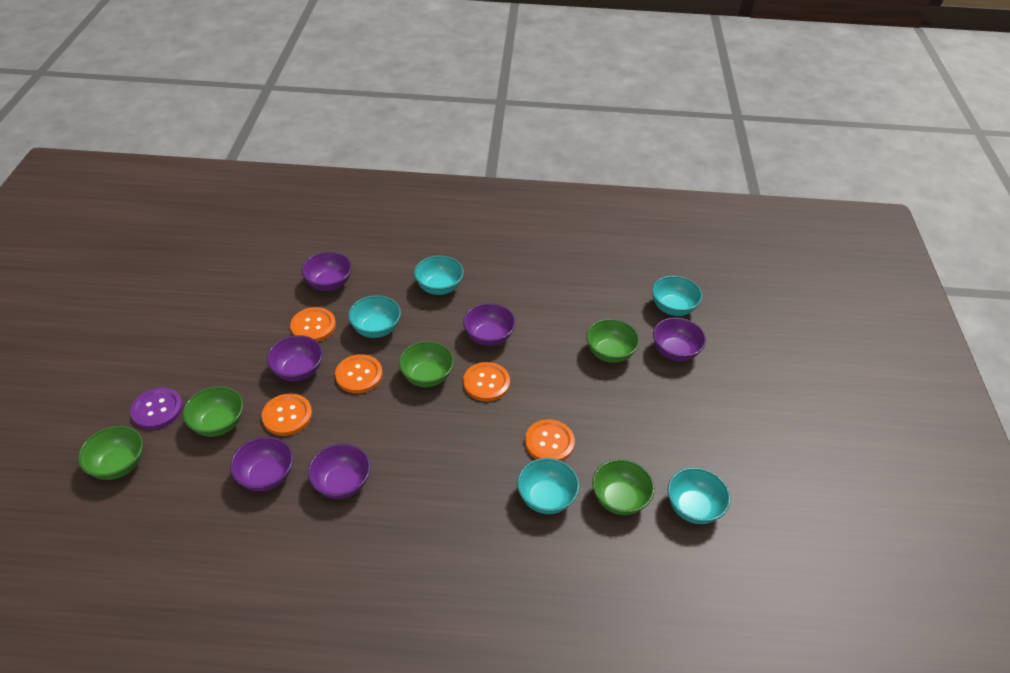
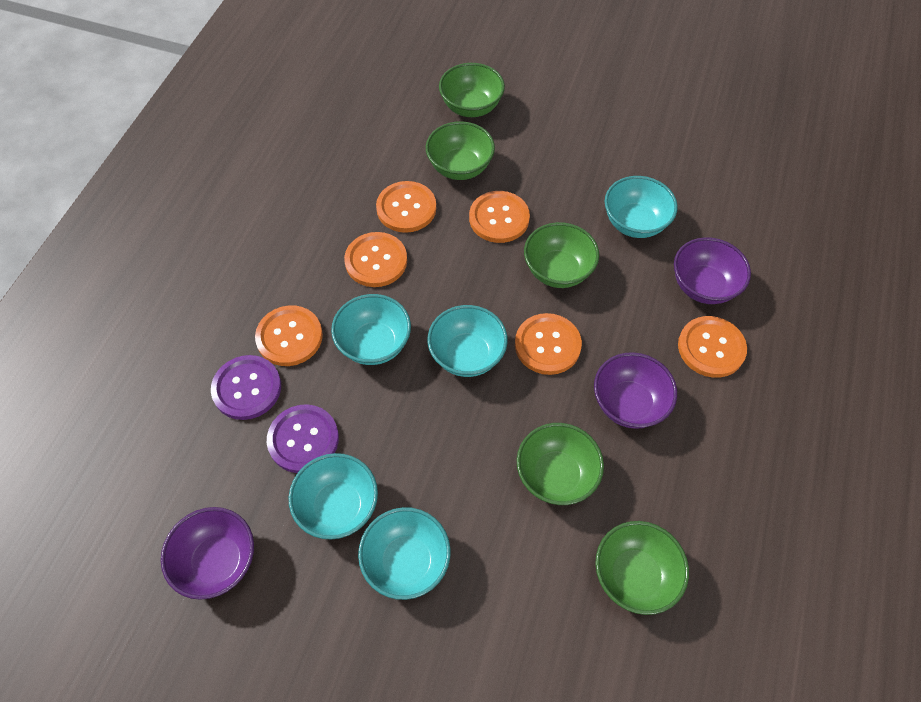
orange button: [261,393,312,436] [290,307,336,342] [335,354,383,394] [463,362,510,402] [525,419,575,461] = 5 -> [255,305,323,366] [344,232,407,287] [376,181,436,233] [469,191,530,243] [515,313,582,375] [678,316,747,378] = 6
purple bowl: [230,436,293,491] [267,335,323,381] [301,252,352,291] [308,443,370,499] [463,303,516,346] [653,318,706,361] = 6 -> [161,507,254,600] [594,352,677,429] [674,237,751,304] = 3
purple button: [130,387,183,430] = 1 -> [211,355,281,420] [267,404,339,473] = 2

